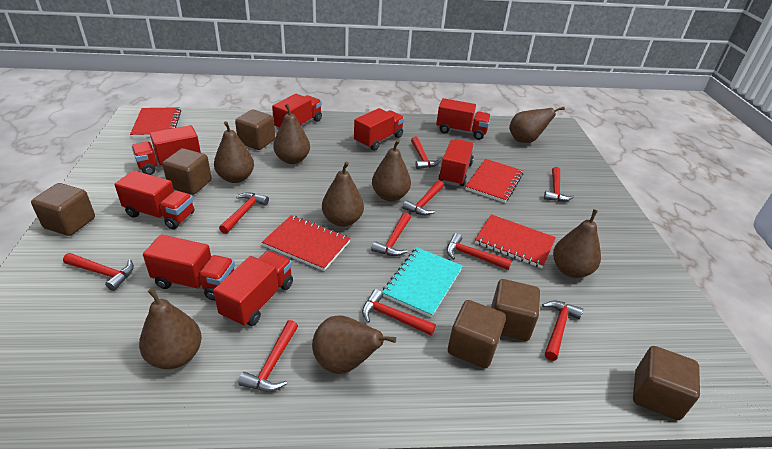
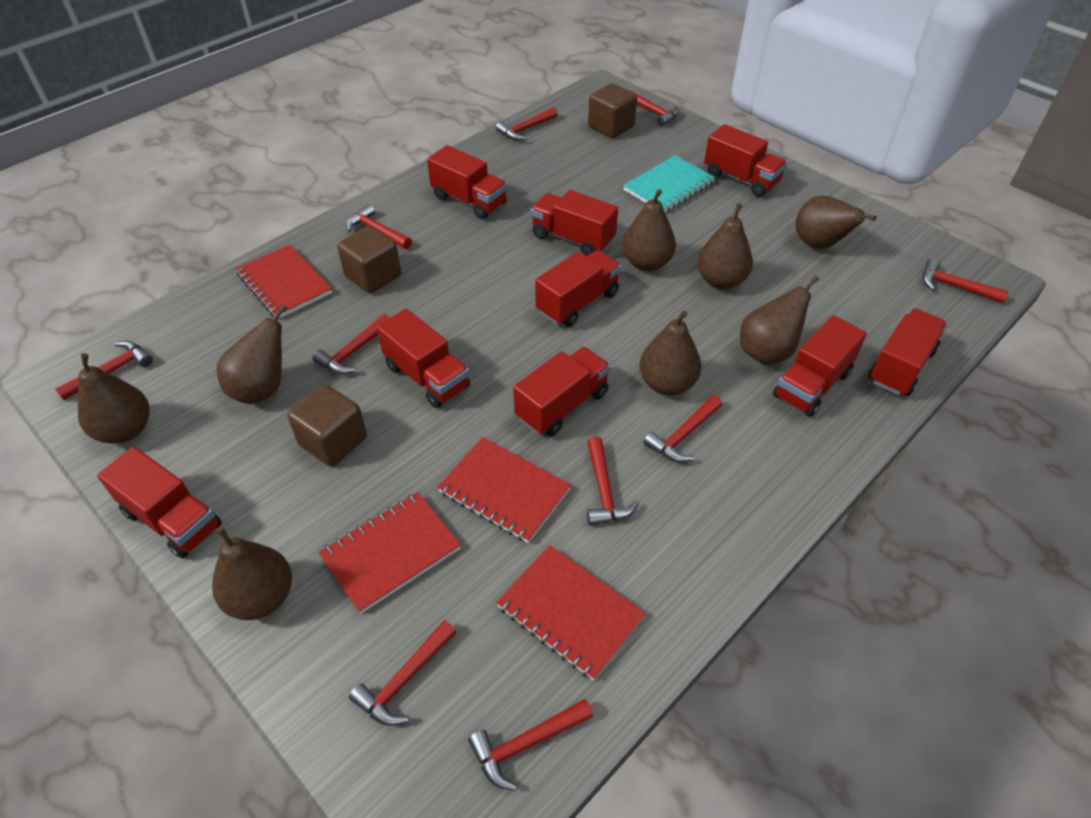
brown cube: [31,183,95,236] [162,148,212,195] [235,110,275,150] [448,300,506,368] [491,279,540,341] [633,346,700,420] = 6 -> [288,384,367,467] [337,226,401,293] [588,83,637,138] = 3
red truck: [114,170,194,229] [131,125,201,175] [143,235,235,301] [213,251,293,327] [272,94,322,130] [354,108,405,151] [436,98,491,140] [438,139,474,186] = 8 -> [97,447,222,559] [377,309,470,408] [427,145,507,219] [513,347,611,436] [531,190,618,256] [535,250,621,327] [704,124,787,197] [773,315,867,417] [868,309,947,396] = 9

